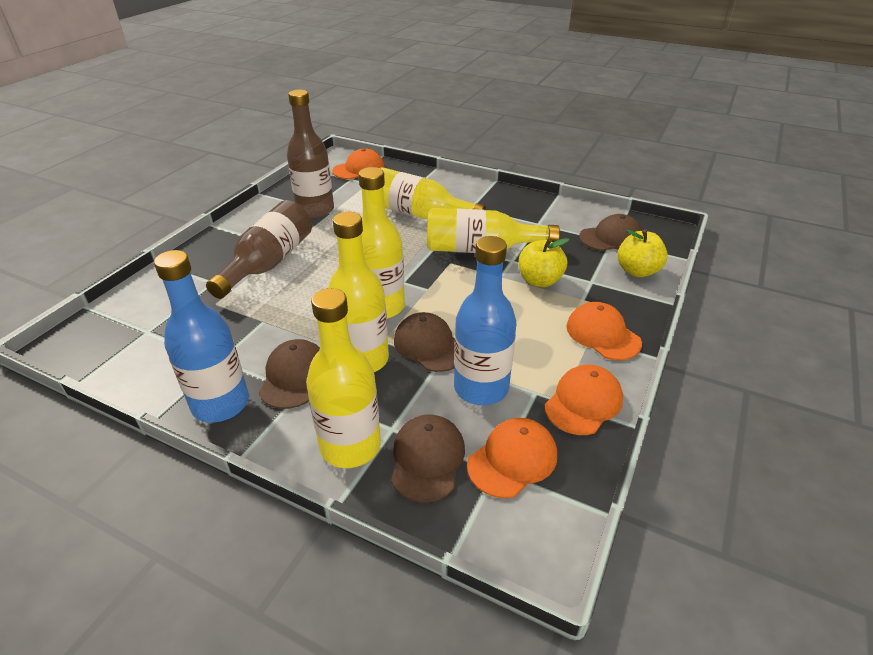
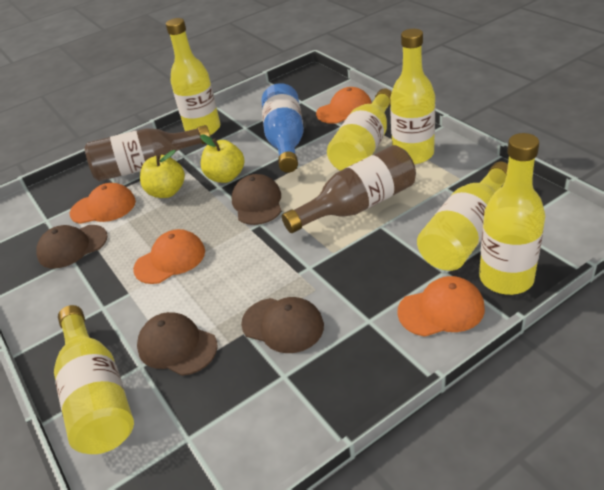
blue bottle: [154,250,249,423] [454,236,516,405] = 2 -> [262,83,304,173] = 1
yellow bottle: [306,288,381,468] [328,212,389,372] [358,167,405,319] [380,167,486,219] [427,208,560,253] = 5 -> [54,305,134,454] [166,18,220,135] [327,89,392,171] [390,29,435,164] [417,162,508,271] [479,133,545,295] = 6

